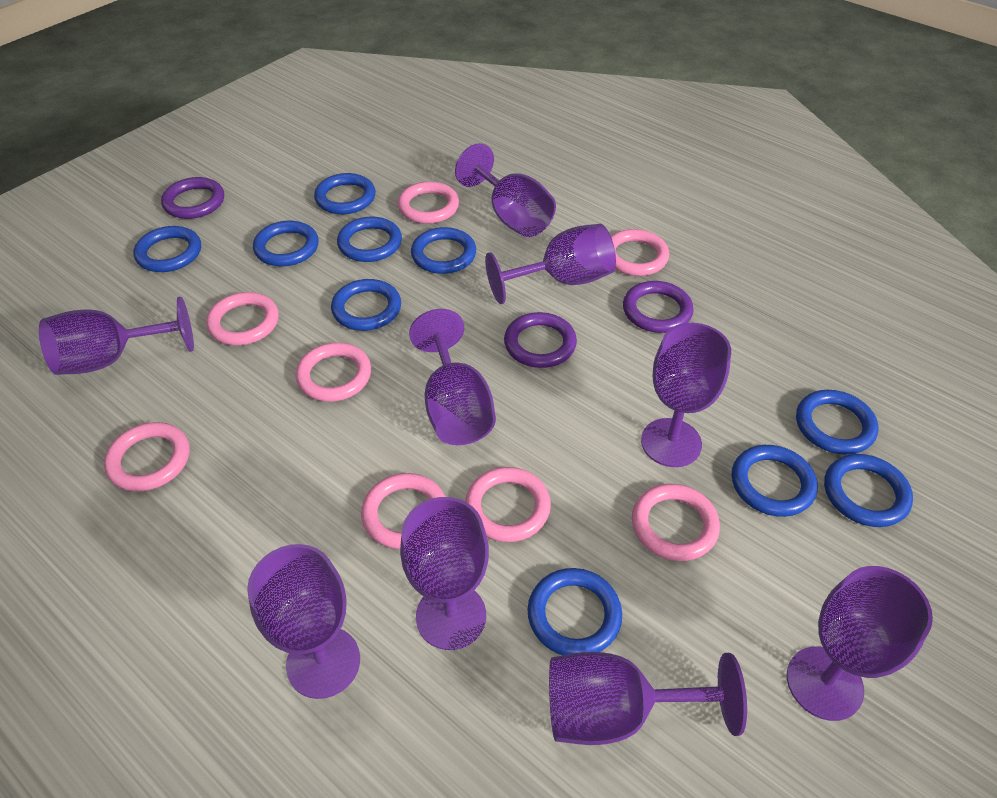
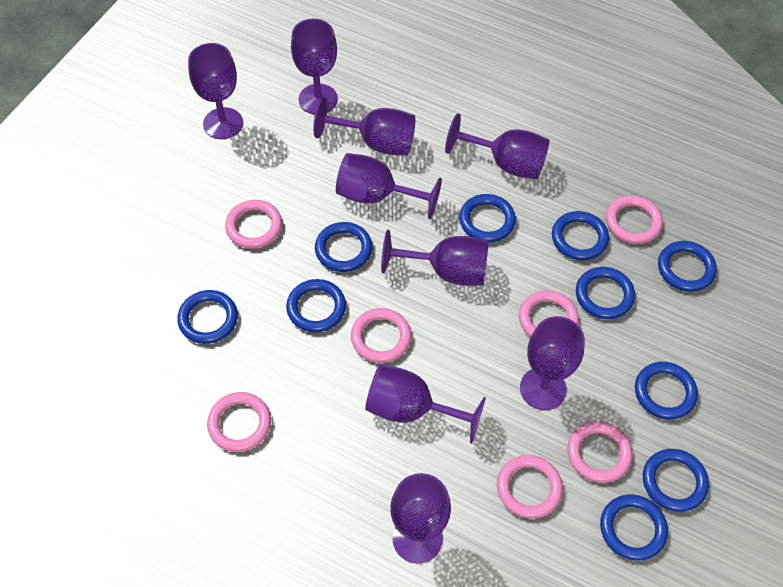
pink ring: [104,422,189,491] [206,292,279,345] [295,343,371,402] [361,473,445,549] [398,181,459,224] [465,467,551,542] [611,229,669,276] [632,484,720,561] = 8 -> [207,392,271,452] [225,200,282,249] [351,308,411,363] [497,455,563,519] [519,290,579,337] [567,421,632,483] [606,195,663,244] = 7
purple ring: [161,177,224,219] [504,312,577,368] [623,281,693,333] = 3 -> none = 0

